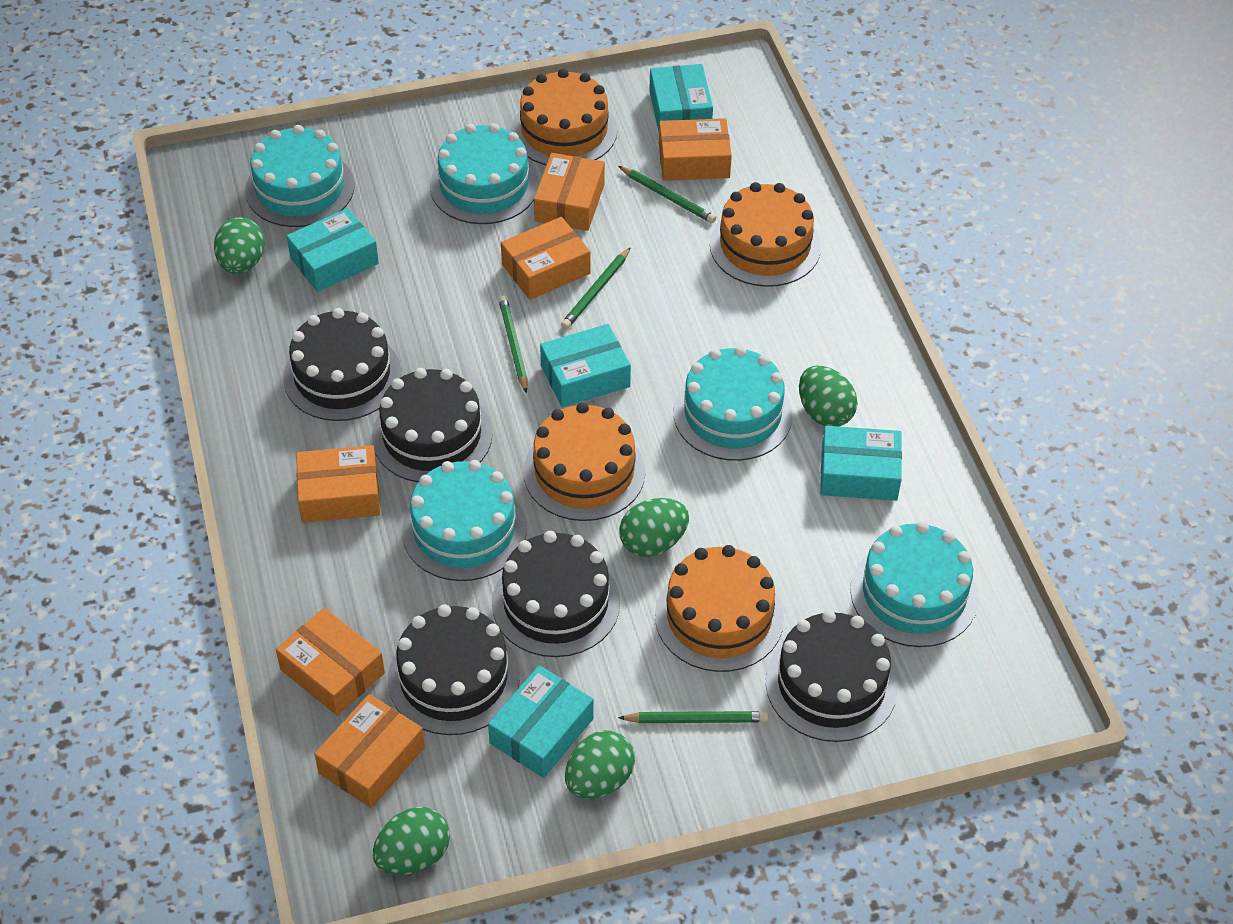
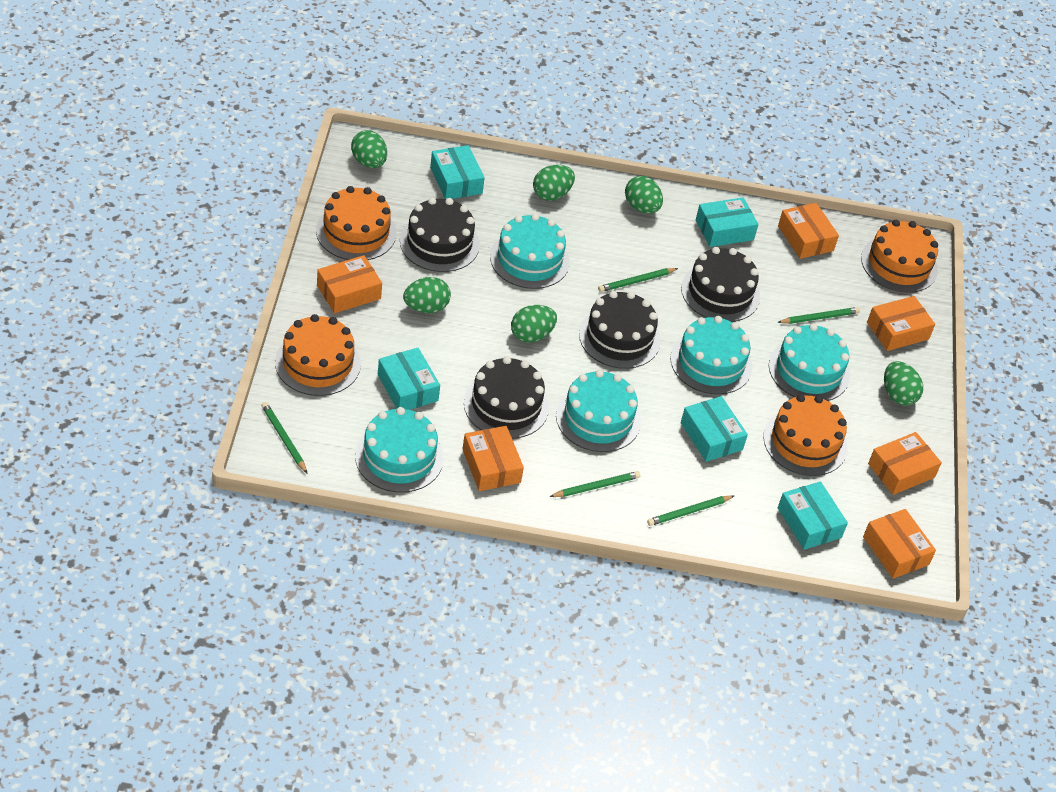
black cake: [283,308,401,421] [372,368,493,482] [388,604,520,735] [492,531,620,657] [766,610,898,742] = 5 -> [400,197,480,272] [464,356,549,439] [579,291,661,369] [681,247,760,322] = 4
green egg: [214,217,265,274] [373,807,450,875] [565,730,635,799] [619,498,689,557] [799,366,858,427] = 5 -> [351,130,387,168] [403,277,451,313] [511,305,557,343] [533,165,575,201] [625,176,663,214] [884,361,923,406] = 6
green pencil: [499,295,528,393] [561,247,631,329] [618,166,716,223] [618,711,768,723] = 4 -> [261,402,307,473] [549,471,641,497] [598,268,678,292] [647,495,734,526] [777,307,860,324] = 5

